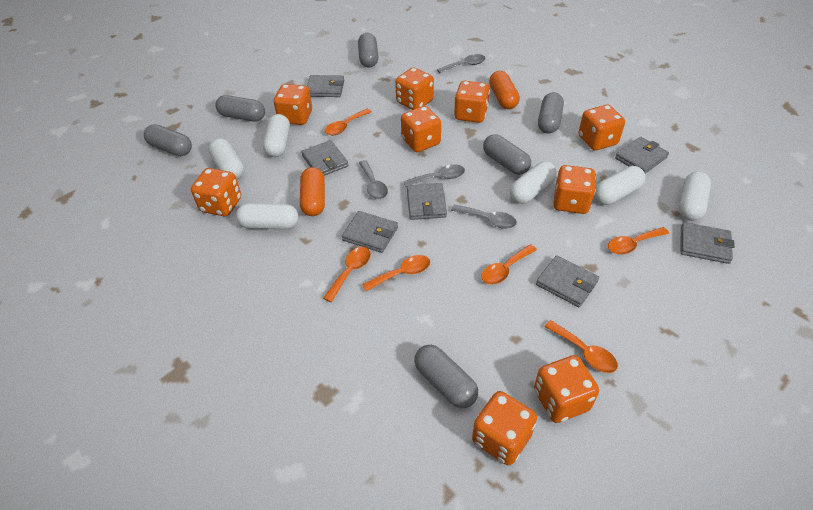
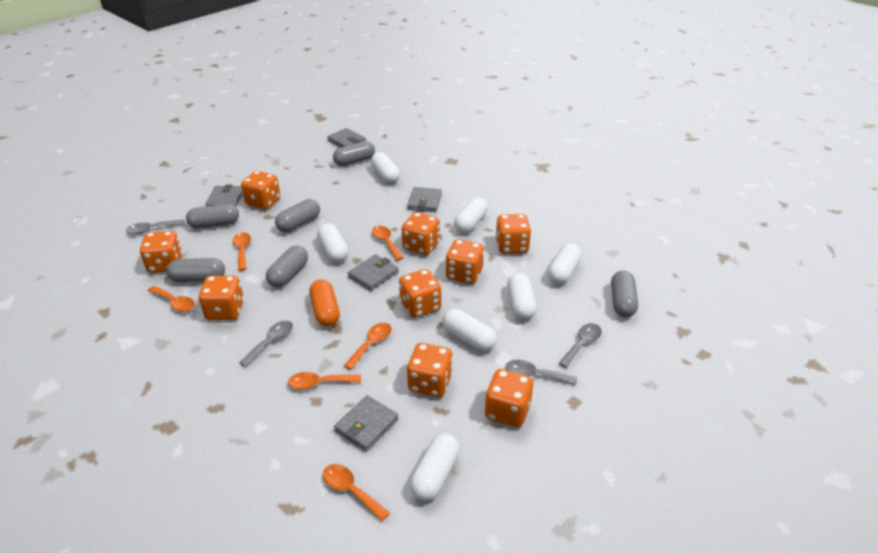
grey wallet: [301,140,348,176] [307,75,344,97] [342,211,398,253] [407,183,447,220] [536,255,599,307] [615,137,669,174] [680,222,735,264] = 7 -> [205,184,243,207] [327,128,366,148] [334,395,399,451] [348,254,399,291] [407,187,442,212] = 5
orange capsule: [300,167,325,216] [489,71,520,109] = 2 -> [309,279,340,326] = 1
white capsule: [208,138,244,179] [236,203,299,229] [263,114,290,157] [510,161,557,204] [594,166,645,205] [679,171,711,221] = 6 -> [317,223,349,263] [371,152,400,184] [410,433,460,501] [443,309,497,351] [454,197,488,233] [507,273,537,320] [548,243,582,284] = 7

